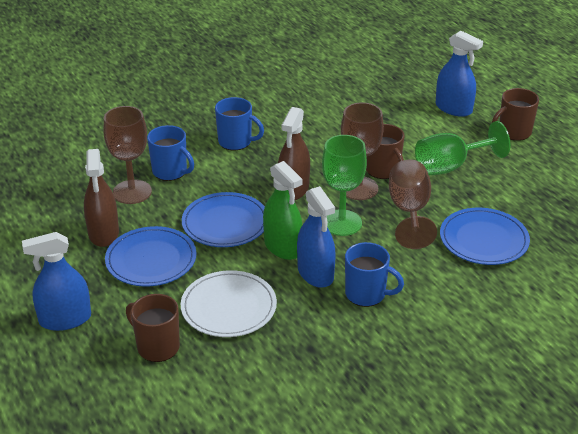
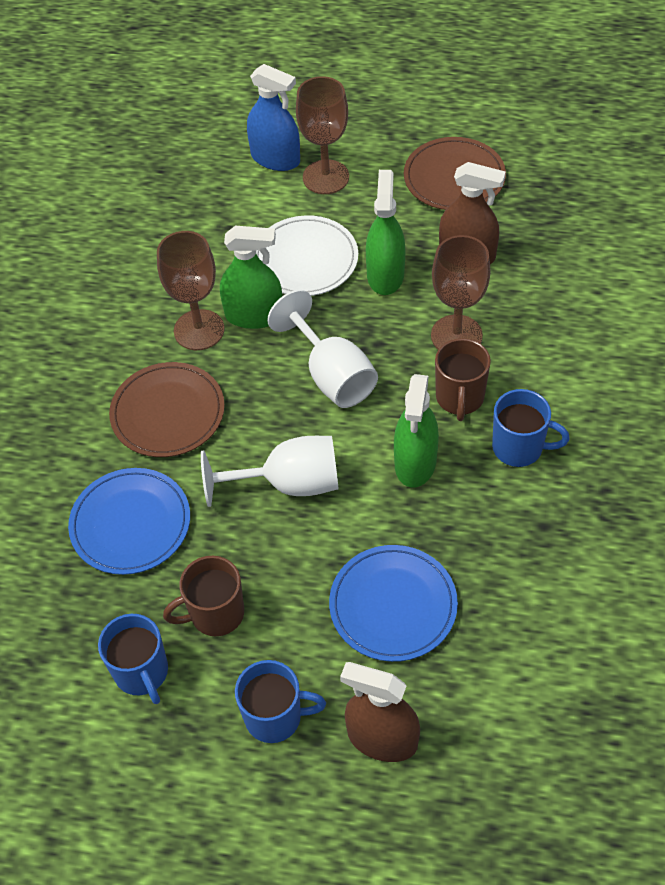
blue plate: [105,226,197,286] [182,192,265,247] [440,208,530,265] = 3 -> [68,468,190,575] [329,545,458,662] = 2
blue spray bottle: [22,232,91,331] [297,186,336,288] [436,31,483,117] = 3 -> [247,64,300,171] = 1
brown mug: [126,294,180,362] [366,124,405,179] [492,88,539,141] = 3 -> [163,556,244,636] [435,338,491,421] = 2
brown plate: none = 0 -> [109,362,225,457] [404,137,506,210] = 2
green goblet: [322,135,367,236] [415,121,510,176] = 2 -> none = 0
green spray bottle: [263,161,302,260] = 1 -> [220,226,282,329] [366,170,405,295] [394,374,439,488] = 3
white goblet: none = 0 -> [201,436,339,507] [267,290,378,408] = 2

